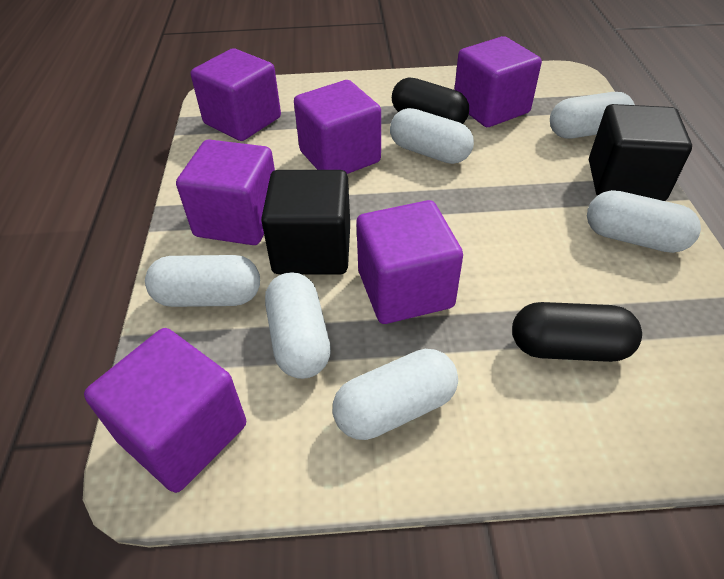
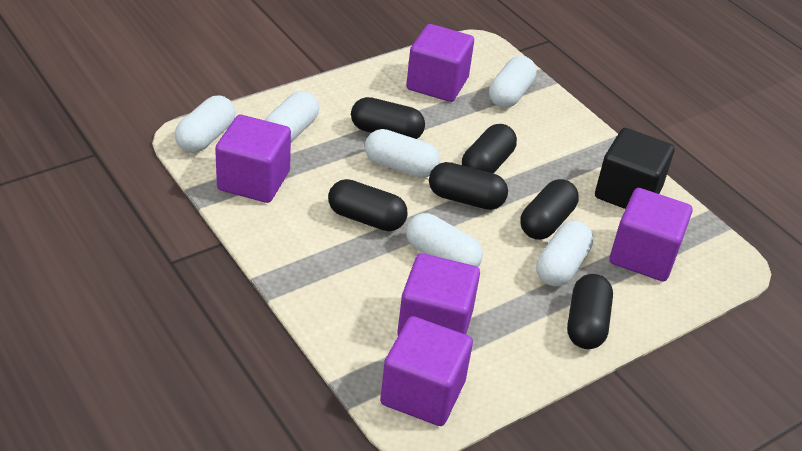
black capsule: [392,77,469,124] [512,302,642,362] = 2 -> [328,179,408,231] [351,97,425,139] [429,162,508,210] [462,124,517,173] [520,179,579,240] [567,274,613,349] = 6
black cube: [261,170,350,274] [589,104,692,201] = 2 -> [595,128,675,209] = 1
purple cube: [84,328,246,493] [176,140,275,245] [191,48,281,141] [294,80,381,174] [356,200,463,324] [454,36,542,127] = 6 -> [215,115,291,203] [380,316,473,426] [398,253,480,335] [406,24,474,102] [610,188,693,282] = 5

